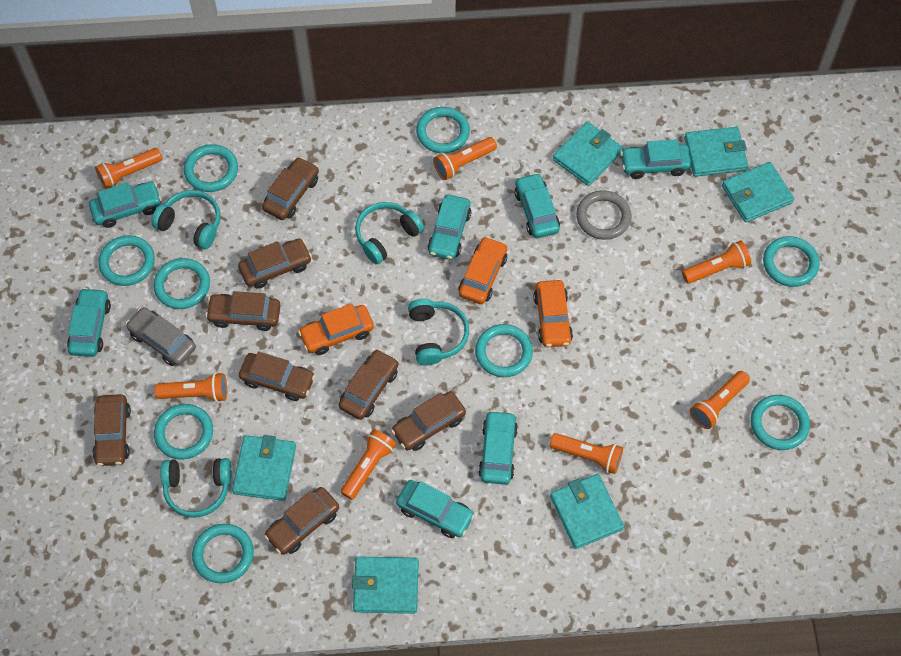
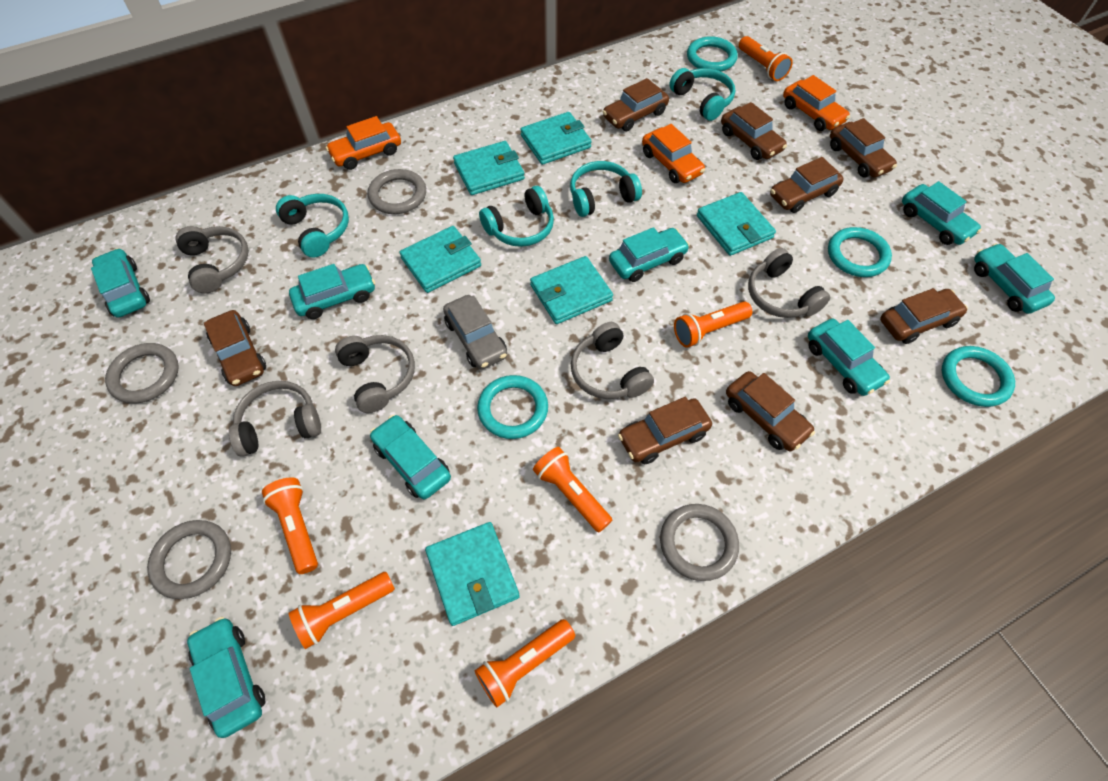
grey headphones: none = 0 -> [175,226,249,293] [229,381,321,457] [335,335,415,413] [571,322,654,399] [748,248,830,318] = 5
grey ring: [576,191,632,240] = 1 -> [105,343,179,404] [147,520,231,599] [368,169,426,214] [660,504,739,581] = 4
orange flashlight: [95,148,162,189] [154,372,227,402] [341,429,396,500] [433,137,497,180] [550,433,623,474] [682,240,751,284] [690,371,750,429] = 7 -> [262,477,318,574] [289,572,395,649] [475,619,575,707] [533,447,612,532] [674,301,752,348] [739,36,793,81] = 6
turquoise car: [67,288,111,357] [89,181,162,228] [396,480,475,538] [428,195,471,260] [478,410,518,485] [514,173,560,238] [620,139,691,179] = 7 -> [91,248,150,318] [187,617,265,738] [289,264,375,319] [370,415,451,500] [609,227,690,282] [808,318,890,396] [902,181,982,245] [974,243,1055,314] = 8
turquoise ring: [98,235,155,286] [153,258,210,309] [154,404,213,460] [184,144,238,192] [192,524,254,583] [416,107,470,153] [475,324,533,377] [751,395,810,450] [763,236,820,287] = 9 -> [477,375,548,439] [687,36,738,71] [828,227,892,277] [942,346,1015,407] = 4

